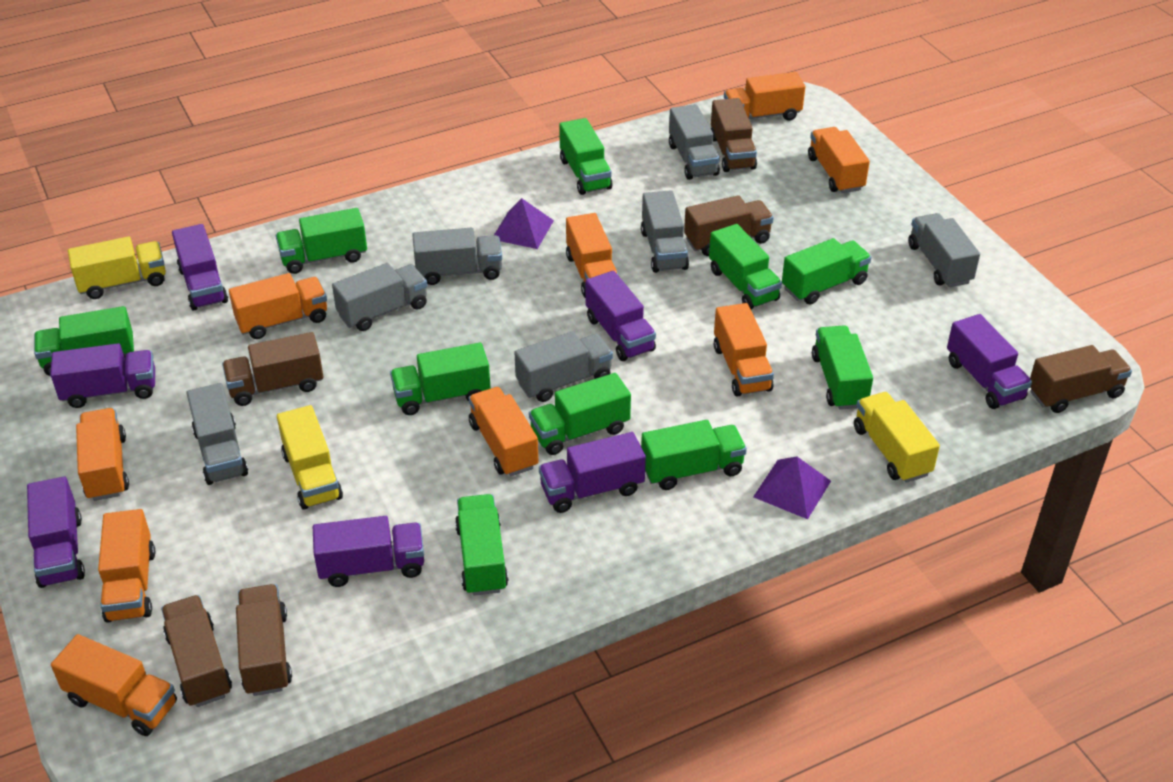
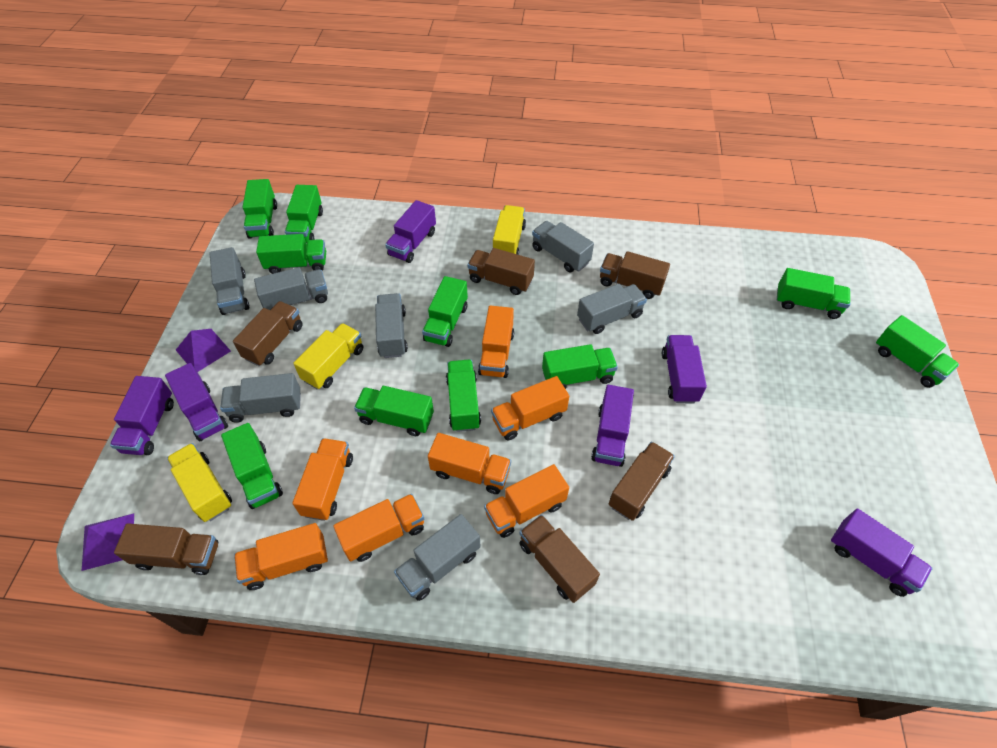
orange truck: [51,634,177,736] [76,408,129,501] [98,509,155,623] [229,273,327,339] [469,387,539,476] [566,213,618,298] [714,303,774,397] [724,72,805,121] [808,127,870,193] = 9 -> [234,523,328,590] [292,438,353,521] [333,494,424,562] [428,433,511,494] [478,305,514,378] [484,464,569,538] [491,376,569,440] = 7
purple truck: [27,476,85,588] [50,343,155,408] [172,224,228,310] [313,516,424,587] [539,432,646,513] [585,271,656,361] [947,314,1032,409] = 7 -> [110,376,174,455] [165,363,228,441] [385,200,436,263] [591,385,634,467] [662,335,707,403] [831,508,933,597] = 6

